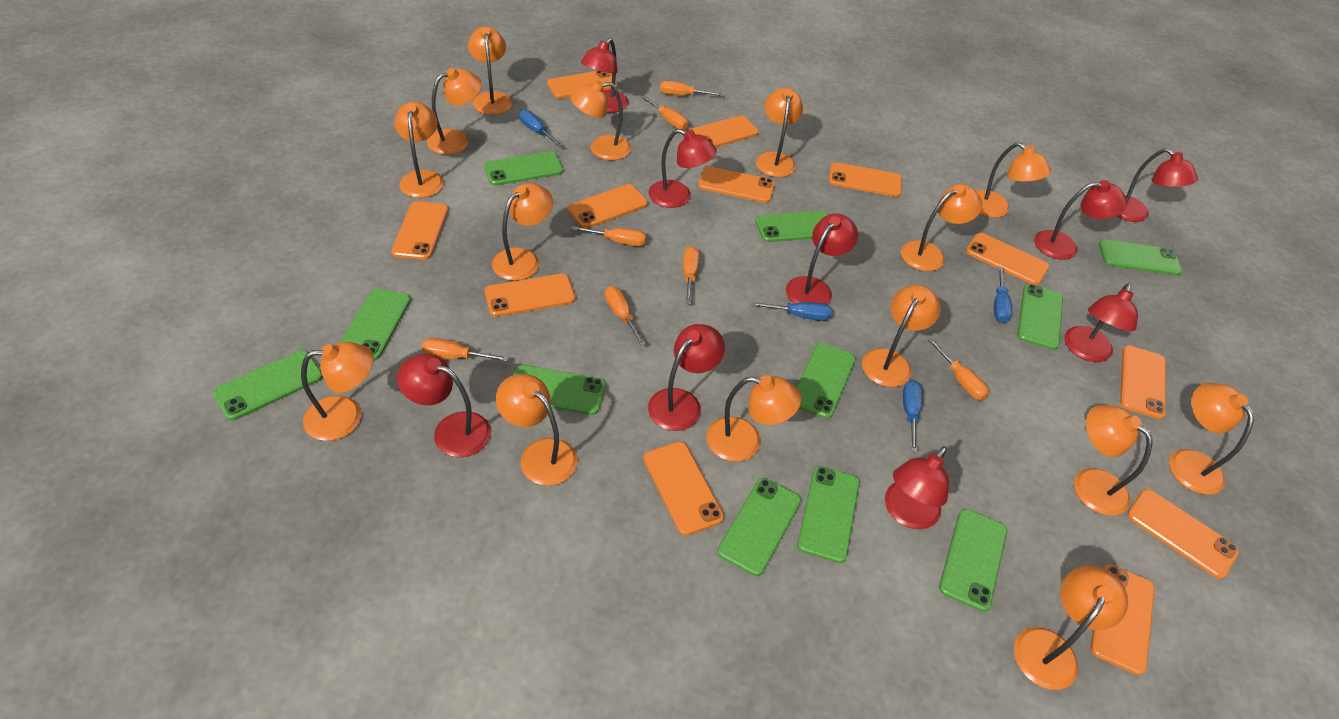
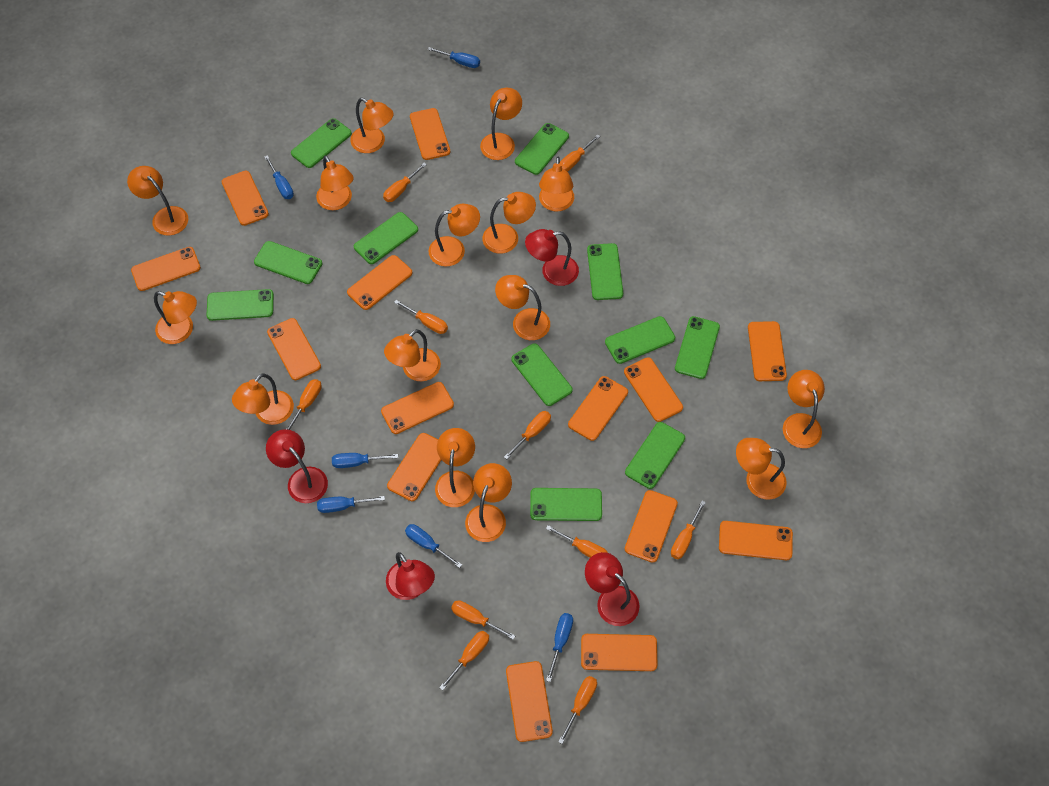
blue screwdriver: [519,110,563,147] [752,302,832,321] [903,380,922,453] [994,267,1012,323] = 4 -> [264,155,294,199] [317,496,385,513] [332,453,398,468] [405,524,462,568] [428,47,480,68] [546,613,573,682] = 6
orange phone: [391,201,448,260] [485,274,575,317] [547,70,618,99] [567,184,648,229] [643,441,724,536] [689,115,759,147] [698,166,775,203] [829,162,902,197] [966,233,1049,285] [1090,564,1155,675] [1120,345,1166,419] [1127,489,1239,579] = 12 -> [131,247,201,291] [221,171,269,226] [267,318,321,380] [347,255,412,310] [381,382,454,434] [387,433,441,501] [410,108,450,160] [506,661,553,742] [568,376,628,441] [581,634,657,671] [624,357,683,422] [625,490,678,563] [719,521,793,560] [748,321,787,381] = 14
orange screwdriver: [421,338,508,362] [571,226,646,246] [605,286,646,346] [641,95,688,130] [660,81,722,96] [683,246,699,304] [928,338,989,400] = 7 -> [286,379,322,430] [383,163,427,202] [394,300,448,334] [439,631,489,690] [451,600,515,640] [504,411,551,459] [546,525,608,558] [558,676,597,744] [560,134,600,172] [671,501,706,559] = 10
red lamp: [397,354,491,457] [581,38,629,113] [648,324,725,431] [649,129,717,208] [786,214,858,305] [885,446,949,529] [1034,180,1128,260] [1064,283,1138,362] [1117,149,1198,222] = 9 -> [266,429,328,503] [386,552,435,600] [525,229,579,286] [585,552,639,626] = 4

